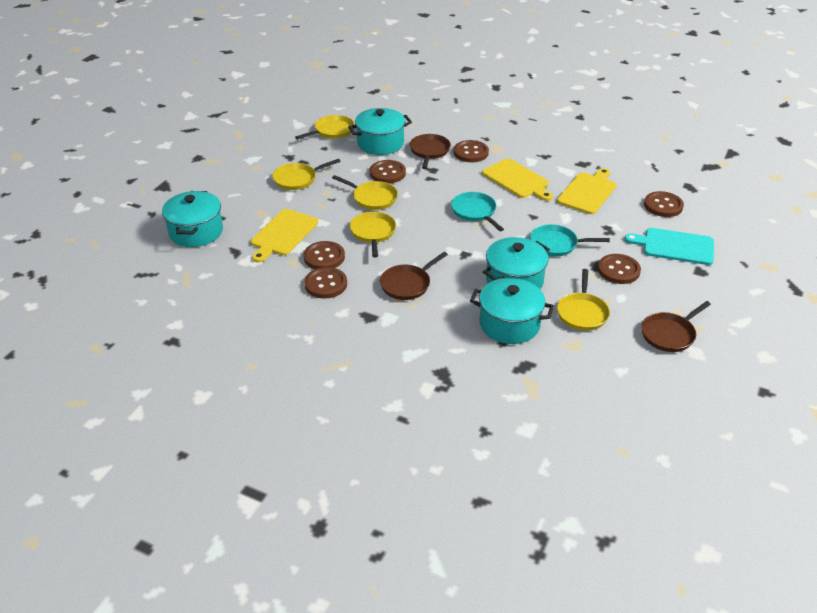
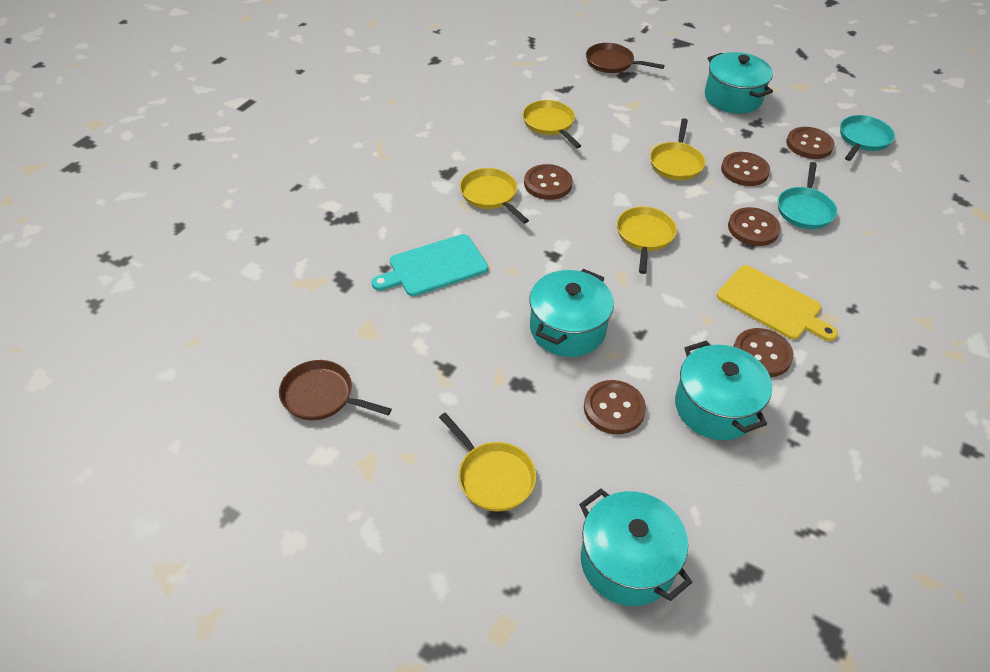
brown pan: [380,252,448,300] [410,134,451,169] [641,301,711,352] = 3 -> [279,360,392,420] [586,43,665,73] = 2
yellow cutting board: [251,209,318,262] [482,158,553,201] [557,168,616,214] = 3 -> [717,265,838,341] = 1

